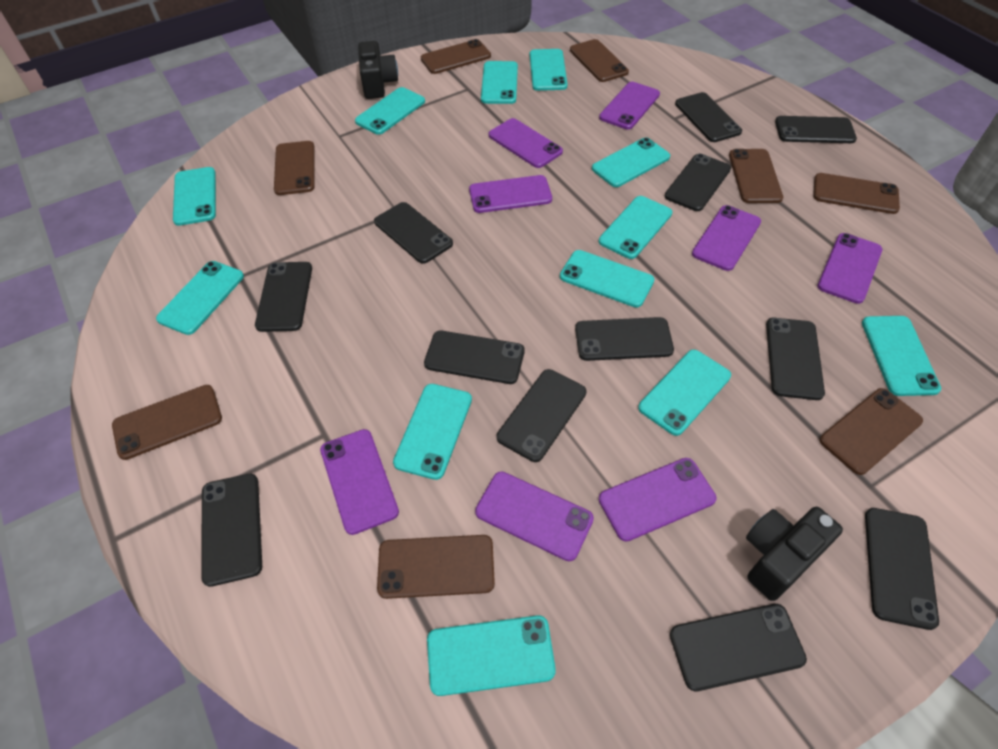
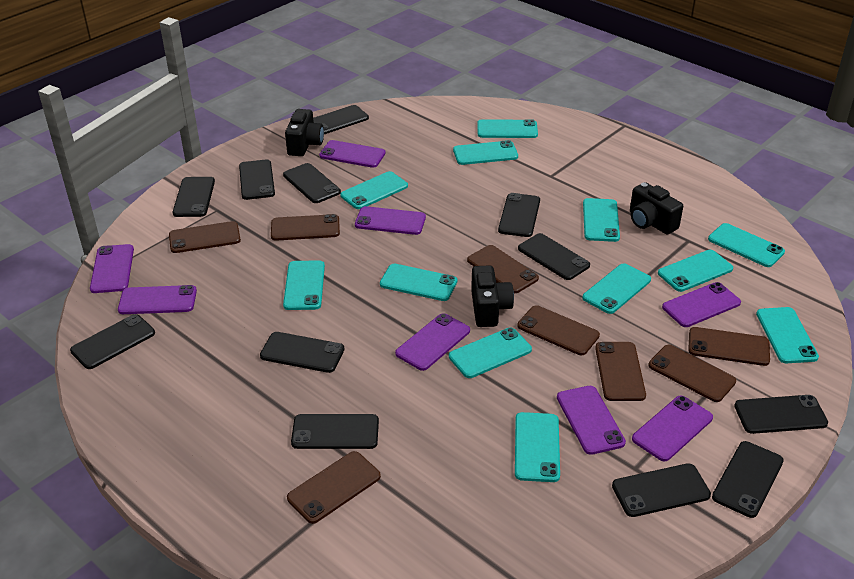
black camera: [358,41,398,99] [746,507,843,601] = 2 -> [285,109,324,156] [471,265,514,327] [630,182,683,235] = 3

